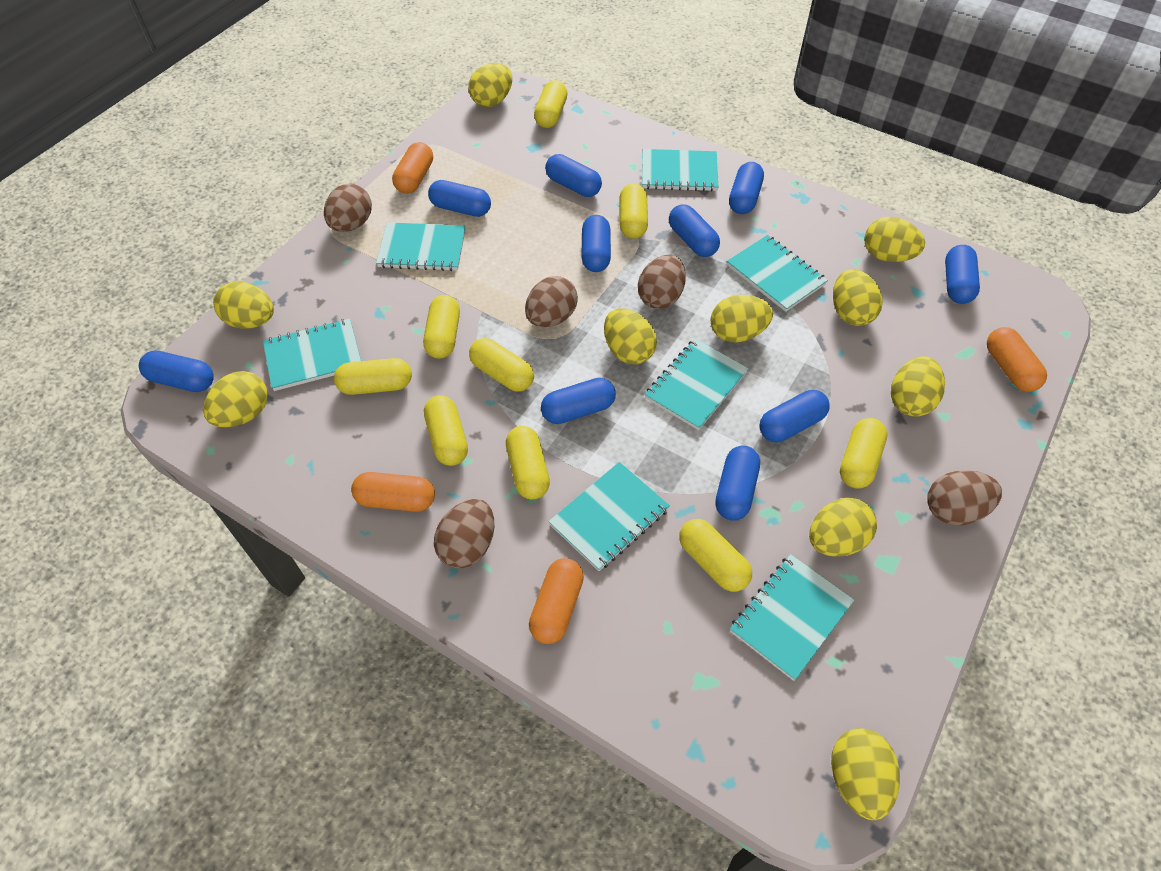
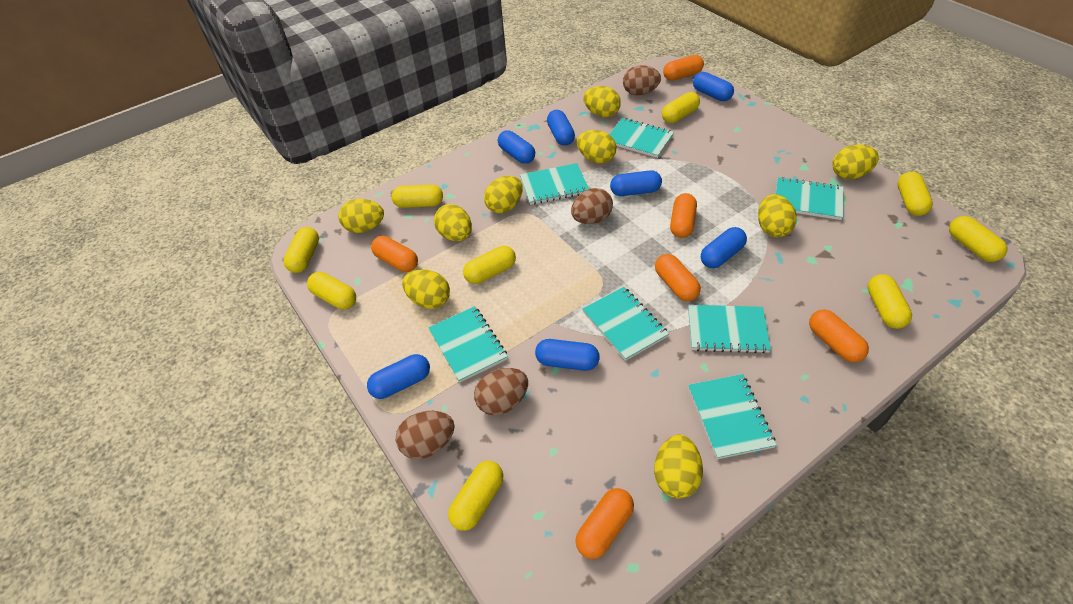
blue capsule: [139,351,214,392] [428,180,491,217] [541,378,616,424] [545,154,602,197] [581,215,611,272] [669,204,720,257] [715,446,760,521] [729,162,764,214] [759,390,830,442] [945,245,980,304] = 10 -> [367,354,430,399] [498,130,535,164] [535,339,600,371] [547,110,575,146] [610,170,662,196] [693,72,734,101] [701,227,747,268] = 7
brown egg: [324,183,372,232] [434,499,494,568] [525,276,578,327] [638,255,686,309] [927,470,1002,525] = 5 -> [396,411,454,459] [474,368,528,415] [571,188,613,224] [623,65,661,95] = 4
orange capsule: [351,472,435,512] [392,142,433,194] [529,558,584,644] [987,327,1047,392] = 4 -> [371,236,418,272] [575,488,634,559] [655,254,701,301] [663,55,704,81] [670,193,697,238] [809,309,869,362] = 6
yellow egg: [203,371,268,428] [213,282,274,329] [468,63,512,107] [604,308,657,364] [711,295,773,342] [809,498,877,557] [831,728,900,820] [833,269,883,326] [864,217,925,262] [891,356,945,417] = 10 -> [338,199,384,233] [402,269,450,309] [434,204,472,241] [484,176,523,214] [577,130,616,164] [583,86,621,117] [654,434,703,499] [758,194,797,237] [832,145,879,179] = 9

